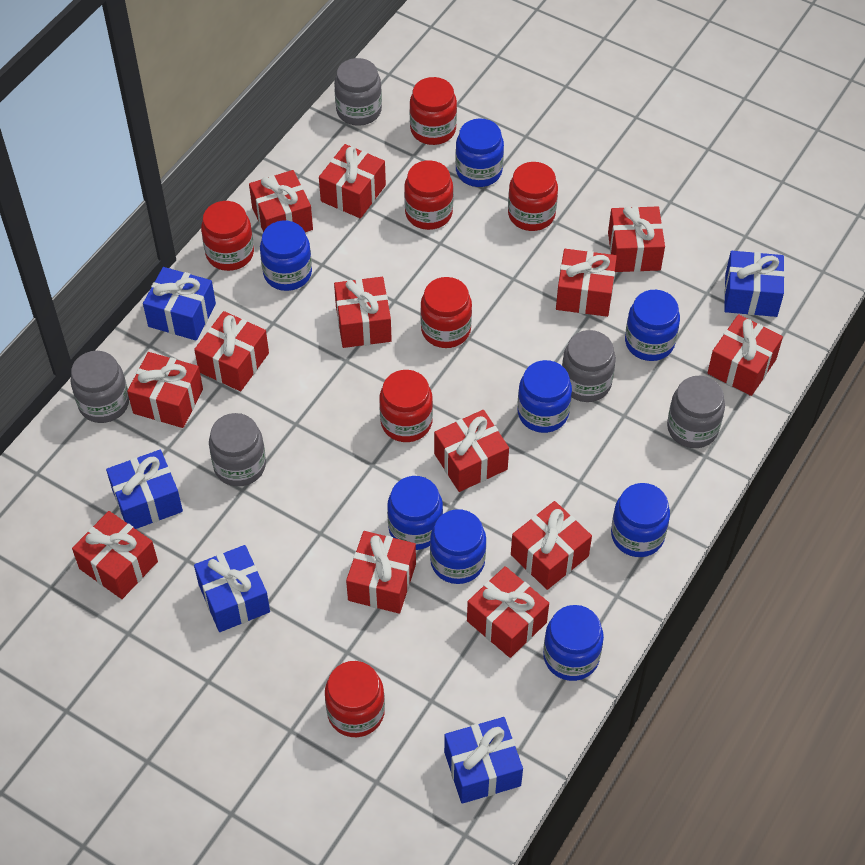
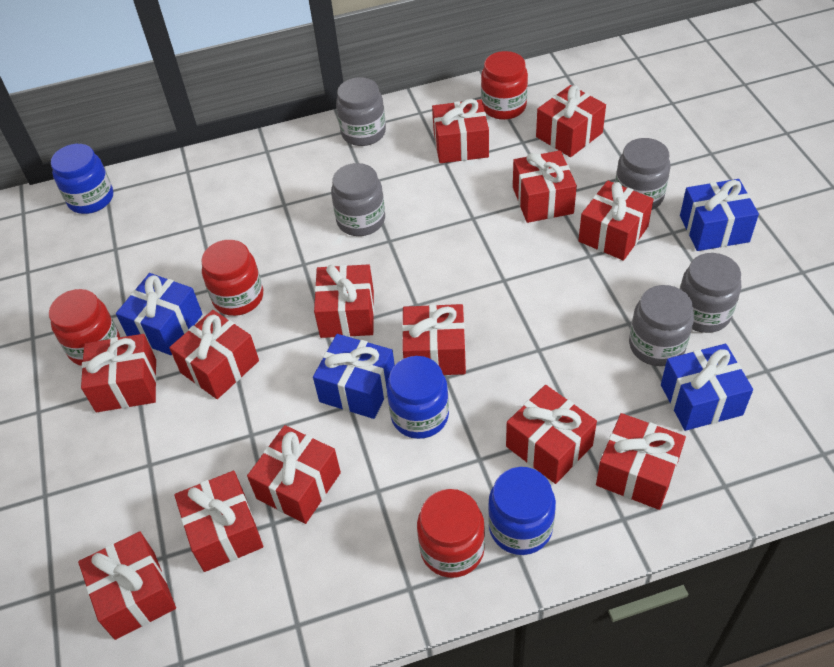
blue gift: [106,450,183,529] [143,267,216,341] [194,545,270,632] [444,717,523,804] [724,251,785,317] = 5 -> [116,273,202,355] [313,334,395,419] [661,344,753,431] [680,179,759,251] = 4
blue jar: [260,221,312,291] [387,476,443,550] [430,509,486,584] [455,118,504,187] [518,360,572,433] [543,605,604,681] [611,483,670,557] [625,290,680,361] = 8 -> [51,144,113,214] [387,356,449,439] [488,467,556,555] = 3
red jar: [201,201,254,271] [325,661,385,737] [379,370,433,442] [404,160,453,230] [410,77,457,145] [420,277,472,348] [508,162,558,231] = 7 -> [49,289,120,366] [201,240,263,316] [417,489,485,578] [481,51,528,120] = 4

